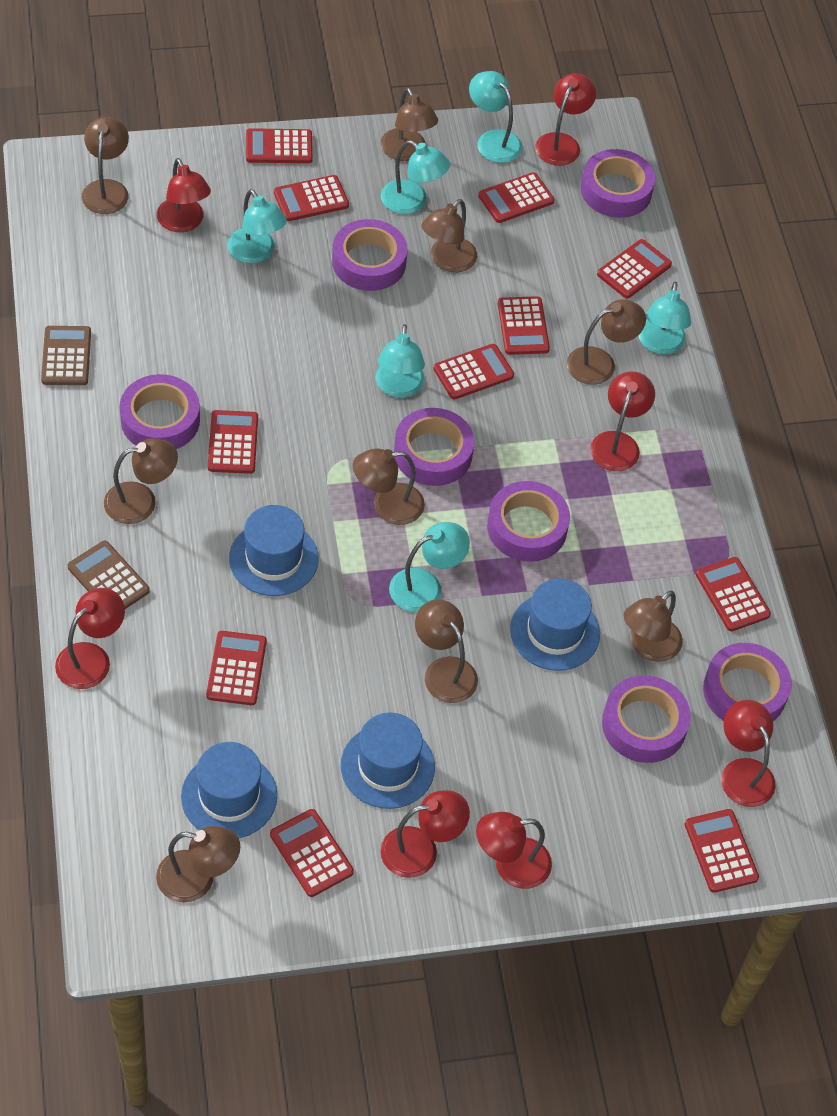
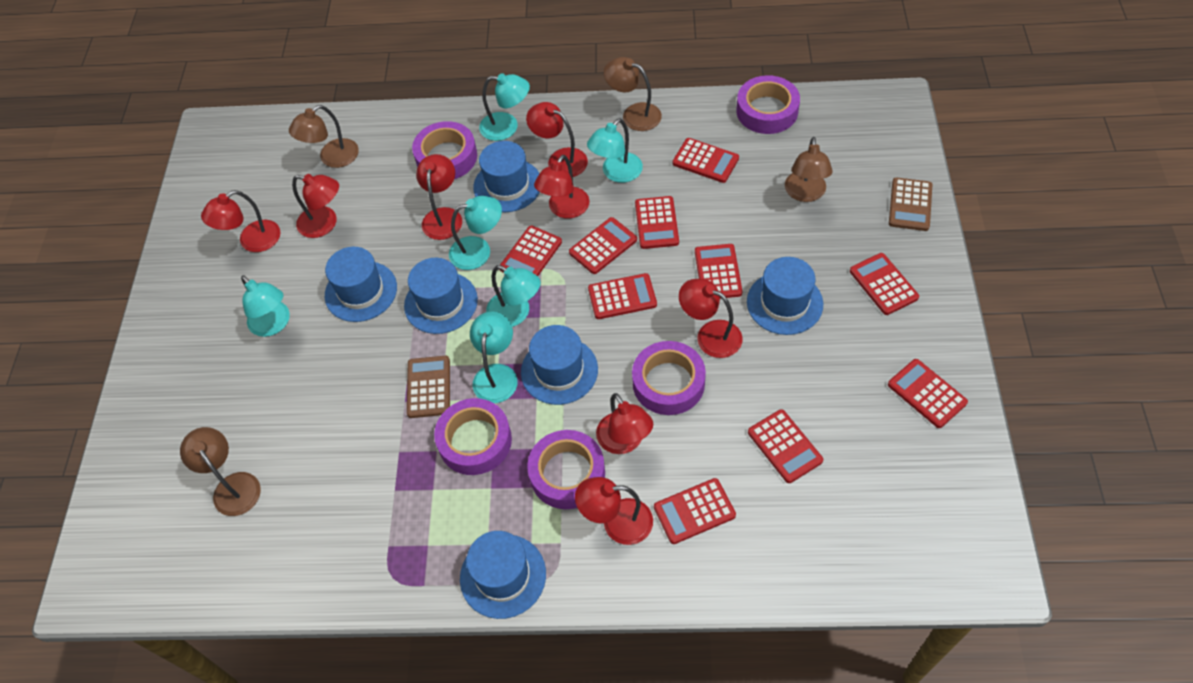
blue hat: [181,742,277,838] [229,505,318,596] [341,712,435,809] [510,578,600,671] = 4 -> [325,247,397,322] [404,258,478,334] [460,531,546,619] [473,141,540,212] [521,325,598,405] [747,257,823,335] = 6
brown lamp: [82,117,129,214] [104,438,178,524] [156,826,240,903] [353,448,425,525] [381,88,438,161] [415,599,478,703] [422,199,477,272] [567,299,646,385] [624,591,683,662] = 9 -> [180,427,261,516] [289,105,359,168] [604,57,662,131] [785,137,833,202] = 4
purple tape: [120,374,200,449] [332,219,408,291] [394,408,474,486] [487,481,570,562] [581,149,655,218] [602,675,691,763] [703,643,792,721] = 7 -> [412,121,477,179] [434,398,512,475] [527,430,605,509] [632,341,706,415] [736,75,800,134] = 5
red calculator: [206,631,267,705] [208,410,258,474] [246,128,313,163] [270,809,354,897] [274,175,349,221] [433,344,514,399] [478,172,554,223] [498,296,550,355] [597,239,672,299] [685,809,759,893] [696,557,771,631] = 11 -> [500,226,562,276] [569,217,637,274] [588,273,657,319] [635,196,679,249] [654,478,736,544] [673,138,739,183] [695,244,742,299] [748,409,823,483] [850,253,919,315] [888,359,968,428] = 10
red lamp: [55,588,125,689] [157,158,211,232] [380,790,470,878] [476,812,552,889] [535,73,596,166] [590,371,655,471] [721,700,776,807] = 7 -> [201,190,280,252] [292,174,339,238] [416,154,462,240] [526,102,588,177] [534,155,590,219] [575,477,653,545] [596,393,653,454] [679,279,743,358] = 8

